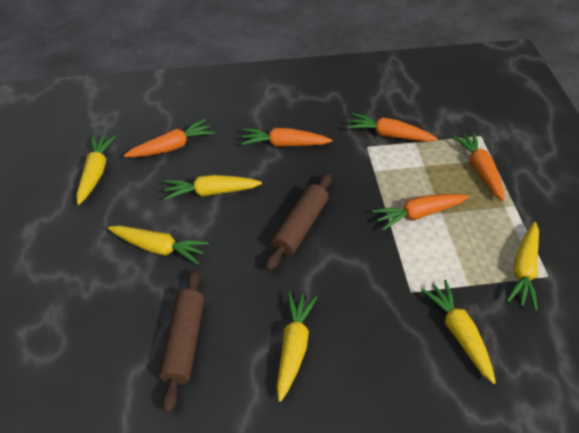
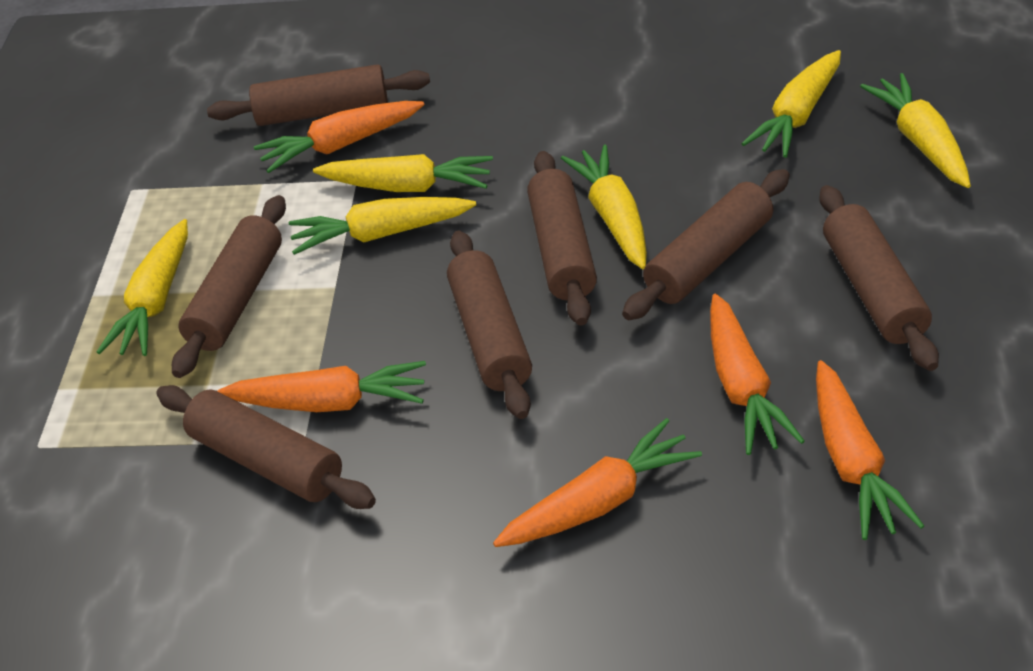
brown rolling pin: [159,269,204,413] [265,173,332,271] = 2 -> [156,385,376,509] [172,195,286,378] [207,64,430,126] [447,231,532,419] [527,151,597,325] [622,169,790,320] [819,185,939,371] = 7

